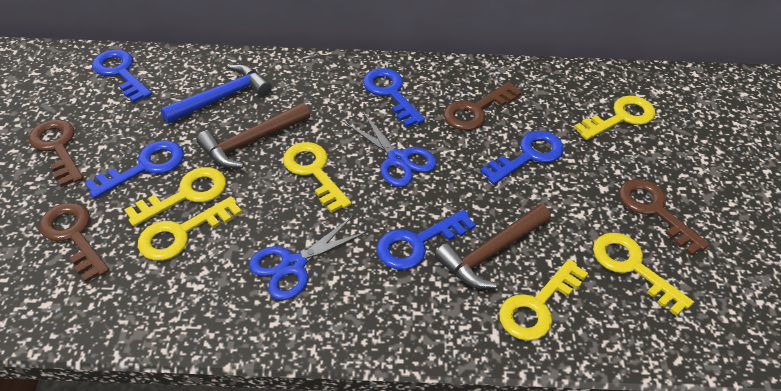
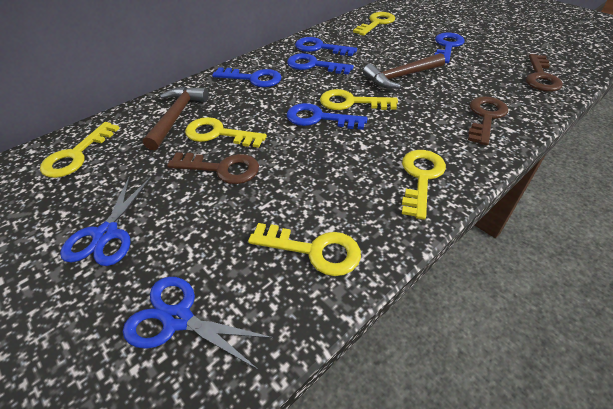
blue hammer: [160,64,272,124] = 1 -> none = 0
brown key: [29,119,83,187] [39,203,109,282] [444,82,522,130] [619,179,709,256] = 4 -> [167,152,259,184] [468,96,508,145] [526,54,563,92] = 3

